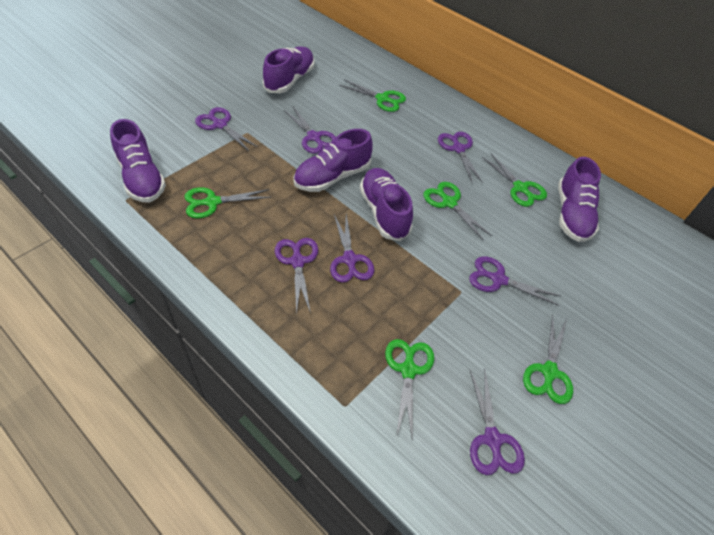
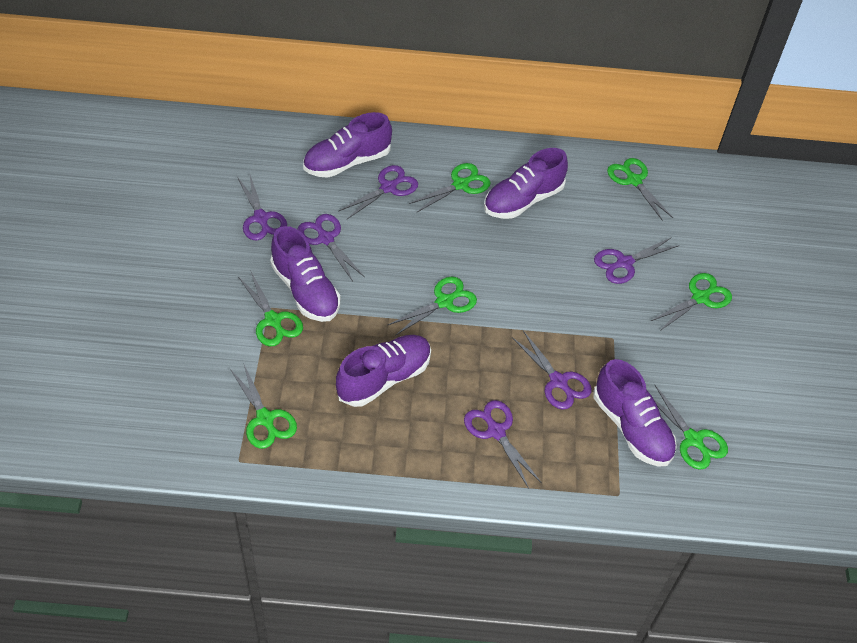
green scissors: [184,187,271,219] [339,79,406,112] [385,339,434,438] [423,182,492,241] [482,153,547,207] [523,315,573,404] = 6 -> [230,363,297,449] [239,272,303,346] [388,277,477,336] [409,163,491,213] [607,158,673,221] [651,273,732,331] [654,384,728,470] = 7
purple scissors: [195,107,258,151] [275,238,318,314] [284,107,336,154] [330,214,374,283] [438,132,483,183] [469,256,560,306] [470,368,525,475] = 7 -> [237,175,287,240] [297,214,365,281] [338,165,418,219] [464,400,542,489] [512,331,592,410] [594,237,680,284] = 6

